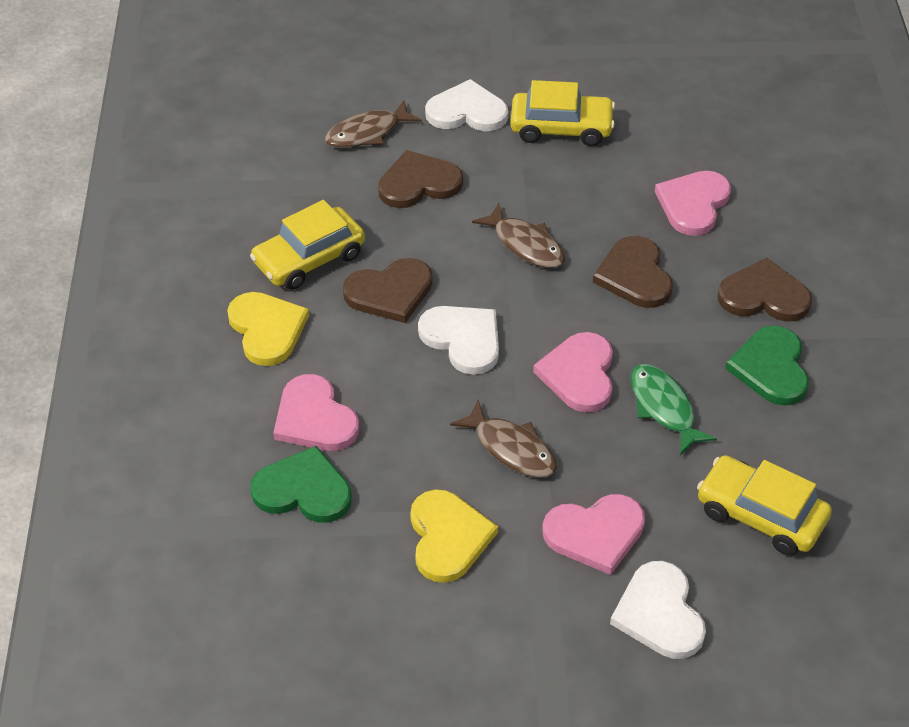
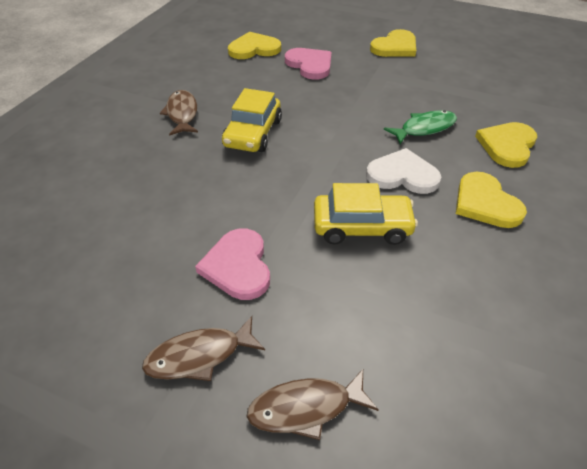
brown heart: [343,258,433,323] [378,150,463,208] [593,236,673,308] [717,258,812,322] = 4 -> none = 0
green heart: [250,446,352,523] [725,326,809,406] = 2 -> none = 0
pink heart: [273,374,359,451] [533,332,613,412] [542,494,645,575] [655,171,731,236] = 4 -> [195,229,270,300] [285,48,331,80] = 2
white heart: [418,306,499,375] [425,79,508,131] [610,561,706,659] = 3 -> [366,148,441,194] = 1
yellow car: [250,200,365,290] [510,80,615,146] [697,455,832,556] = 3 -> [222,88,282,152] [314,183,418,245] = 2
yellow heart: [227,292,309,366] [410,489,498,583] = 2 -> [228,32,281,59] [370,29,416,57] [456,172,527,228] [475,122,537,168] = 4

